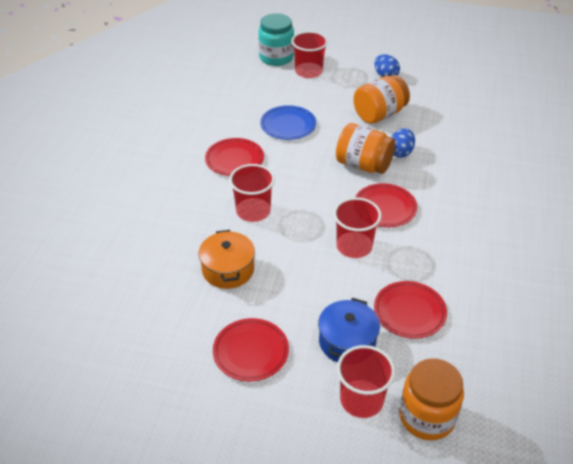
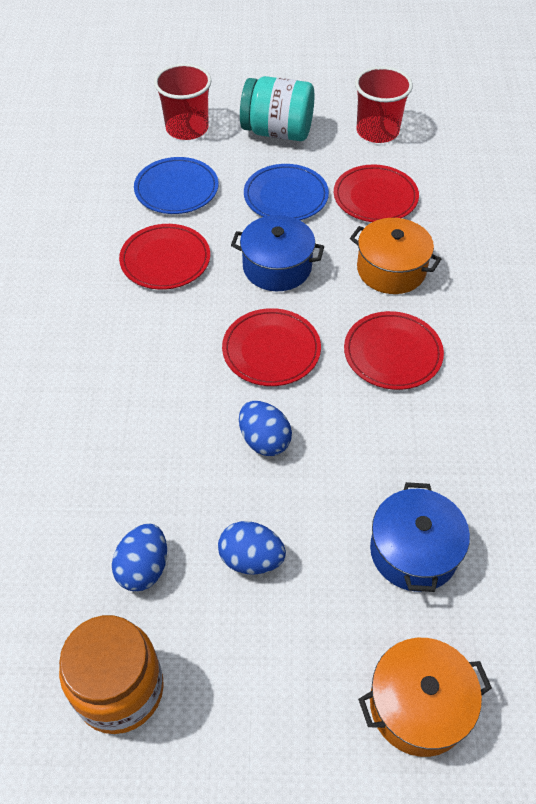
blue egg: [374,54,400,77] [391,128,415,158] = 2 -> [112,524,167,591] [218,521,286,574] [239,401,292,456] = 3
blue plate: [260,105,316,140] = 1 -> [134,157,218,214] [244,164,329,220] = 2
blue pot: [318,298,380,363] = 1 -> [231,215,324,291] [370,482,470,592] = 2
orange jar: [336,123,395,174] [353,75,410,124] [399,358,464,440] = 3 -> [59,615,164,734] = 1
orange pot: [199,230,255,289] = 1 -> [350,218,441,294] [358,638,492,757] = 2
red cup: [229,164,275,222] [291,31,328,78] [333,197,382,258] [337,345,395,418] = 4 -> [154,63,212,140] [355,66,413,143] = 2

